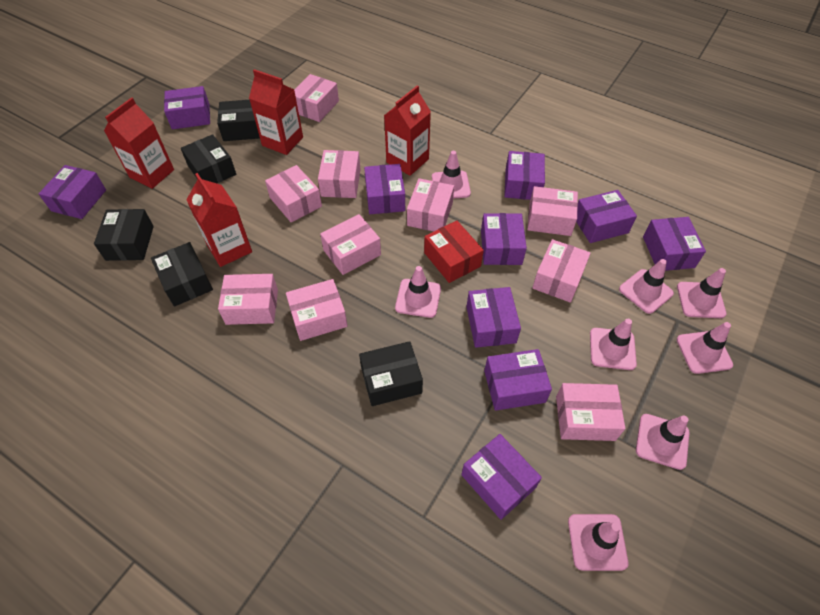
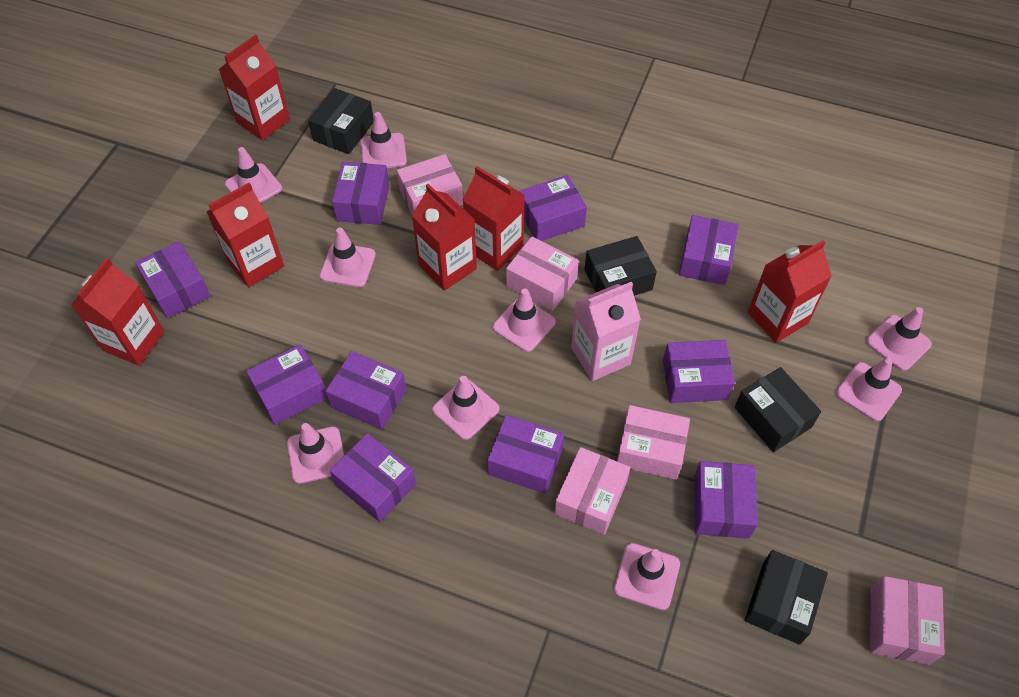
black box: [94,209,154,261] [151,242,213,306] [181,134,236,183] [217,100,260,141] [359,341,423,406] = 5 -> [308,88,374,154] [585,236,657,296] [735,367,821,452] [745,550,828,645] = 4
pink box: [218,274,278,325] [265,165,322,223] [286,279,347,341] [294,74,339,122] [318,150,360,198] [320,214,381,275] [407,178,454,231] [527,186,578,236] [532,239,591,303] [556,383,625,441] = 10 -> [397,154,463,214] [506,236,579,311] [554,447,630,535] [617,405,690,480] [870,576,945,665] = 5
pink carton: none = 0 -> [571,282,641,381] = 1
pink traffic cone: [395,266,441,318] [432,151,471,199] [568,514,629,571] [590,319,637,370] [619,259,674,314] [636,414,690,470] [676,322,733,374] [677,268,726,318] = 8 -> [225,147,282,203] [287,423,344,484] [320,228,376,287] [360,112,407,168] [432,376,499,440] [492,288,556,352] [614,543,680,610] [836,357,902,421] [866,307,932,371] = 9
red box: [424,221,484,283] = 1 -> none = 0
red carton: [104,97,174,189] [187,173,252,267] [249,69,303,155] [384,85,431,176] = 4 -> [71,258,164,366] [206,183,284,287] [219,34,290,140] [412,184,477,291] [462,166,525,271] [748,240,832,343] = 6

